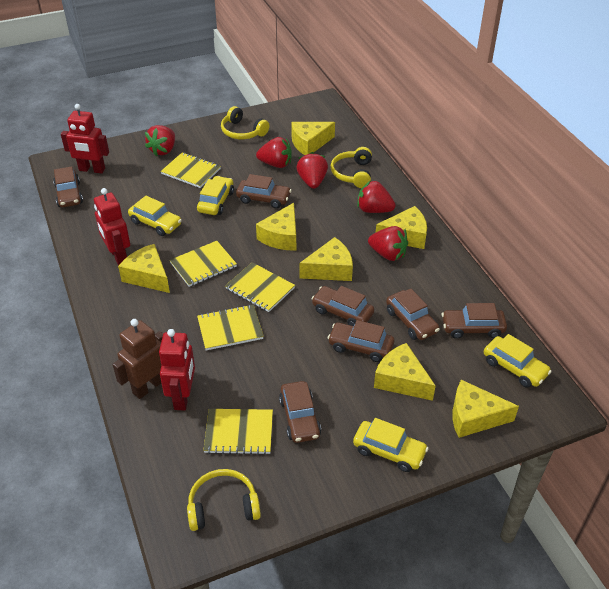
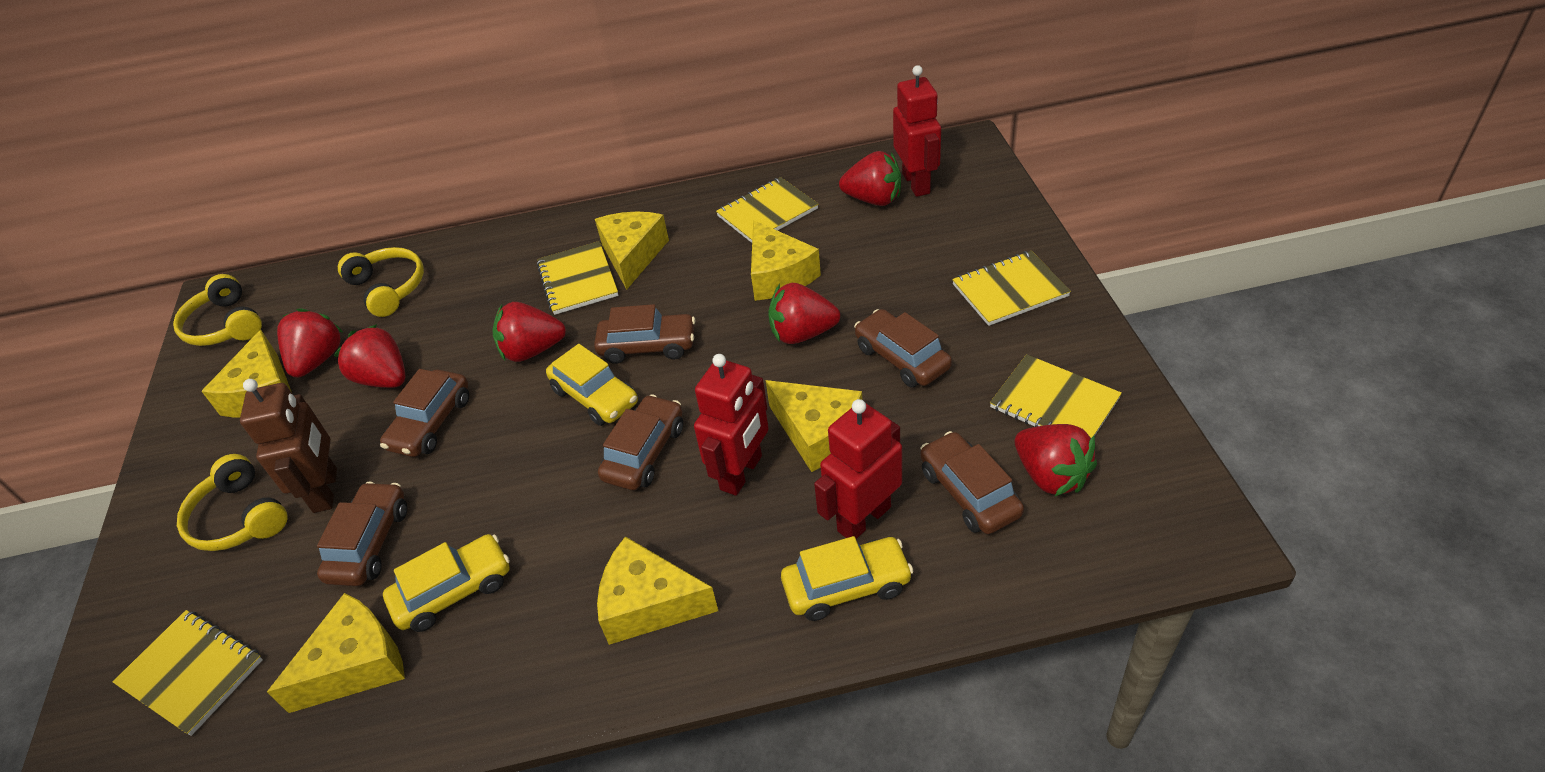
brown car: [53,166,83,207] [236,174,292,209] [279,381,321,443] [311,286,374,326] [328,320,394,362] [386,289,440,340] [442,303,507,339] = 7 -> [317,482,407,586] [380,369,469,457] [594,304,696,364] [598,394,683,490] [854,309,952,388] [920,431,1024,534] = 6
red strawberry: [145,125,175,156] [256,137,292,168] [297,152,328,189] [357,180,396,213] [368,226,408,261] = 5 -> [277,308,344,378] [334,324,406,388] [492,302,566,362] [768,283,840,344] [839,151,901,206] [1015,424,1097,496] = 6
yellow car: [128,196,182,236] [197,176,234,215] [353,418,429,472] [484,334,552,388] = 4 -> [383,534,510,632] [546,344,638,426] [781,536,914,621] = 3
yellow cheese: [118,244,170,293] [256,203,296,250] [291,122,335,155] [299,237,353,281] [374,343,436,401] [376,206,427,249] [452,380,519,438] = 7 -> [201,330,292,418] [267,593,405,713] [595,211,669,290] [597,536,718,645] [751,220,821,301] [766,380,862,472] = 6

